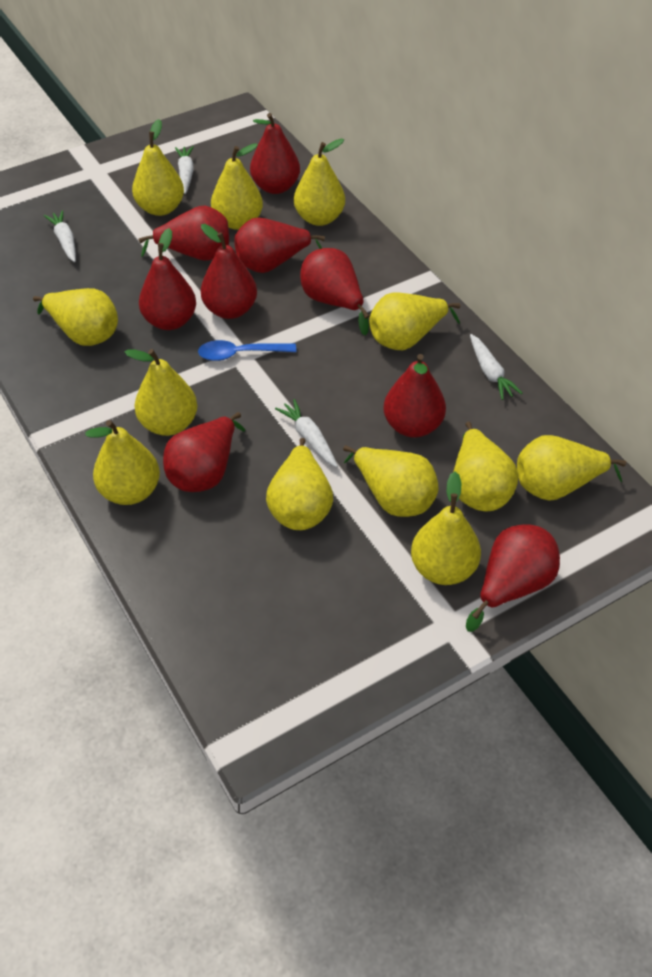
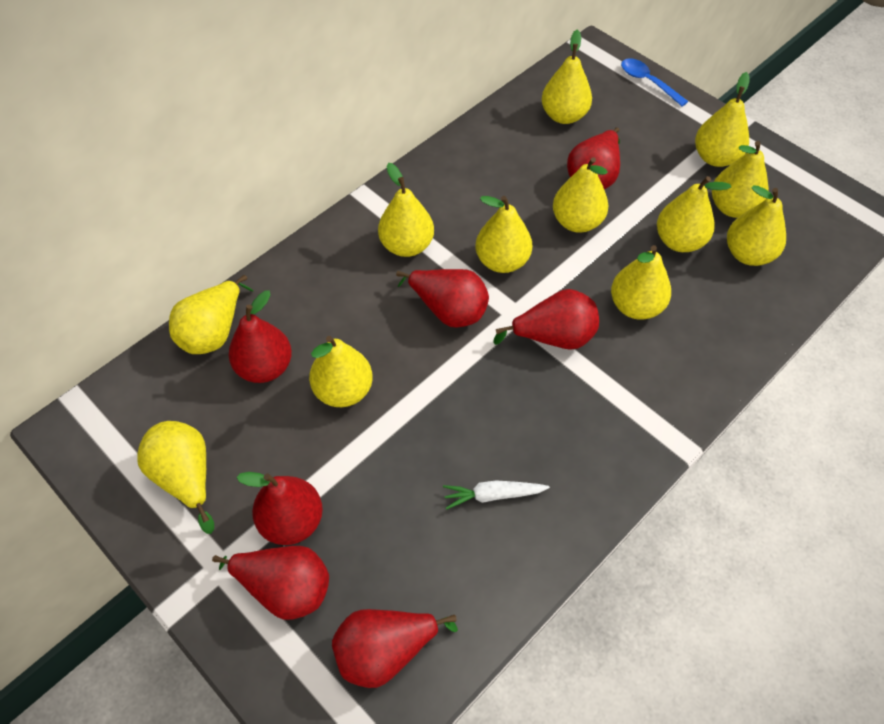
red pear: [138,206,229,261] [139,228,196,330] [163,412,245,492] [201,224,257,319] [234,218,325,273] [250,113,300,194] [300,248,369,335] [384,354,446,438] [466,524,560,632] = 9 -> [212,546,329,620] [229,290,292,383] [236,472,323,545] [332,609,458,688] [396,269,489,328] [493,289,599,350] [567,127,620,189] = 7
white carrot: [44,210,76,262] [175,146,194,194] [275,399,338,467] [470,334,522,400] = 4 -> [443,480,550,510] = 1

